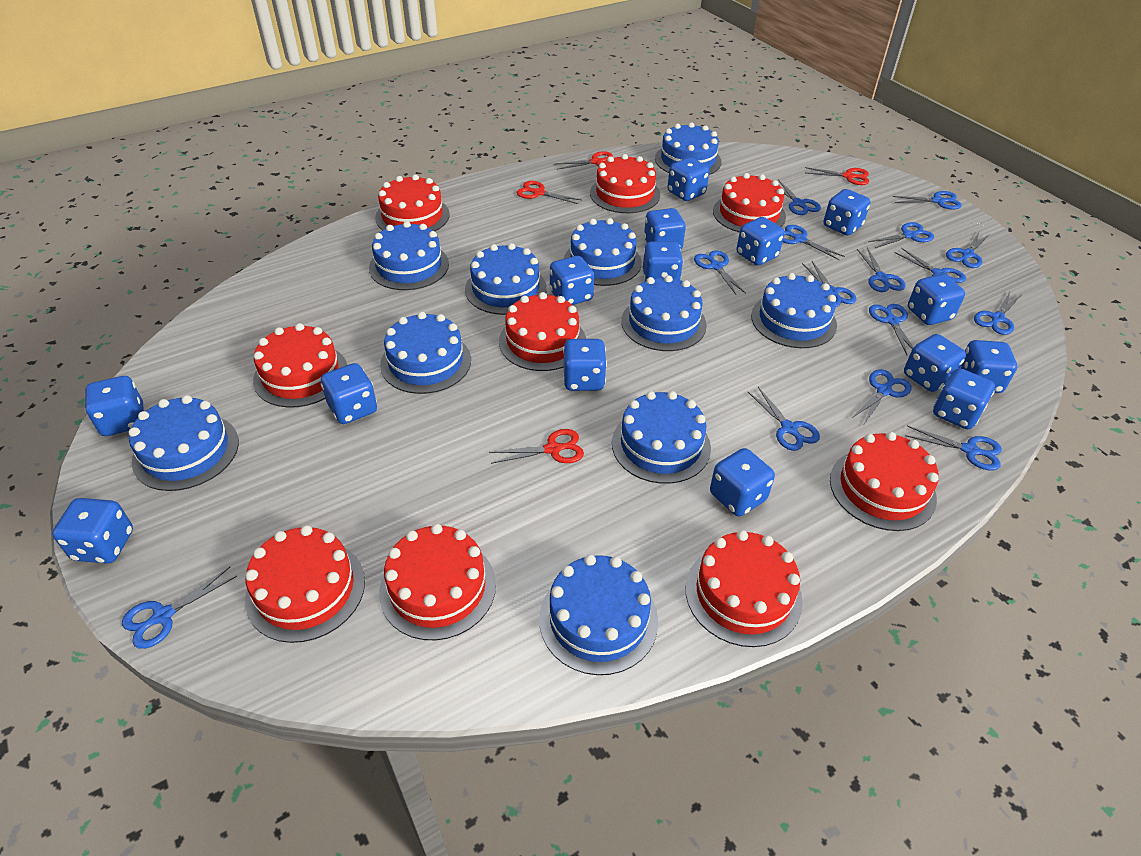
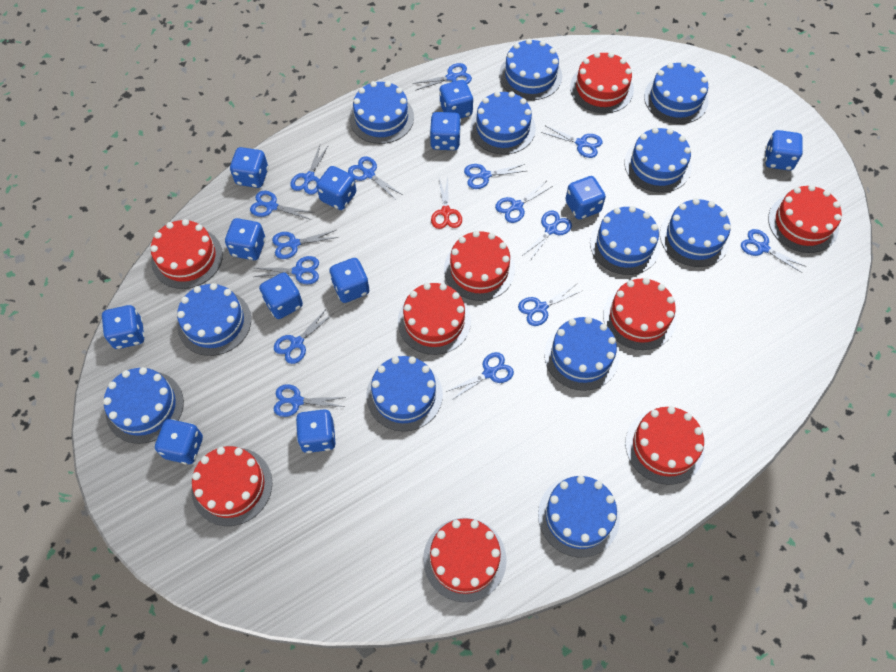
blue cake: [128,395,239,491] [369,221,449,290] [380,312,471,394] [465,243,547,315] [539,554,658,675] [564,218,642,286] [612,391,711,484] [621,275,707,351] [655,122,721,175] [751,273,837,348] = 10 -> [103,367,184,444] [177,283,251,356] [349,81,414,144] [366,356,443,431] [471,91,536,154] [499,39,562,100] [538,476,620,557] [544,317,619,391] [590,206,660,275] [624,127,692,193] [644,62,709,124] [660,198,731,267] = 12
blue dice: [52,498,133,564] [85,376,144,436] [321,363,377,424] [550,256,594,305] [563,339,607,391] [643,241,683,281] [644,208,686,249] [668,157,709,201] [710,448,775,516] [737,217,784,265] [824,189,870,235] [904,334,966,392] [908,274,965,325] [933,368,995,429] [960,340,1017,393] = 15 -> [102,305,145,349] [155,419,203,464] [225,218,266,260] [230,147,268,188] [259,272,303,319] [296,409,336,453] [316,166,356,210] [329,258,369,303] [430,112,461,150] [439,80,473,118] [565,176,606,220] [765,130,803,171] = 12
red scissors: [489,429,584,464] [517,181,582,204] [556,151,613,170] [805,167,869,185] = 4 -> [431,178,462,229] = 1

